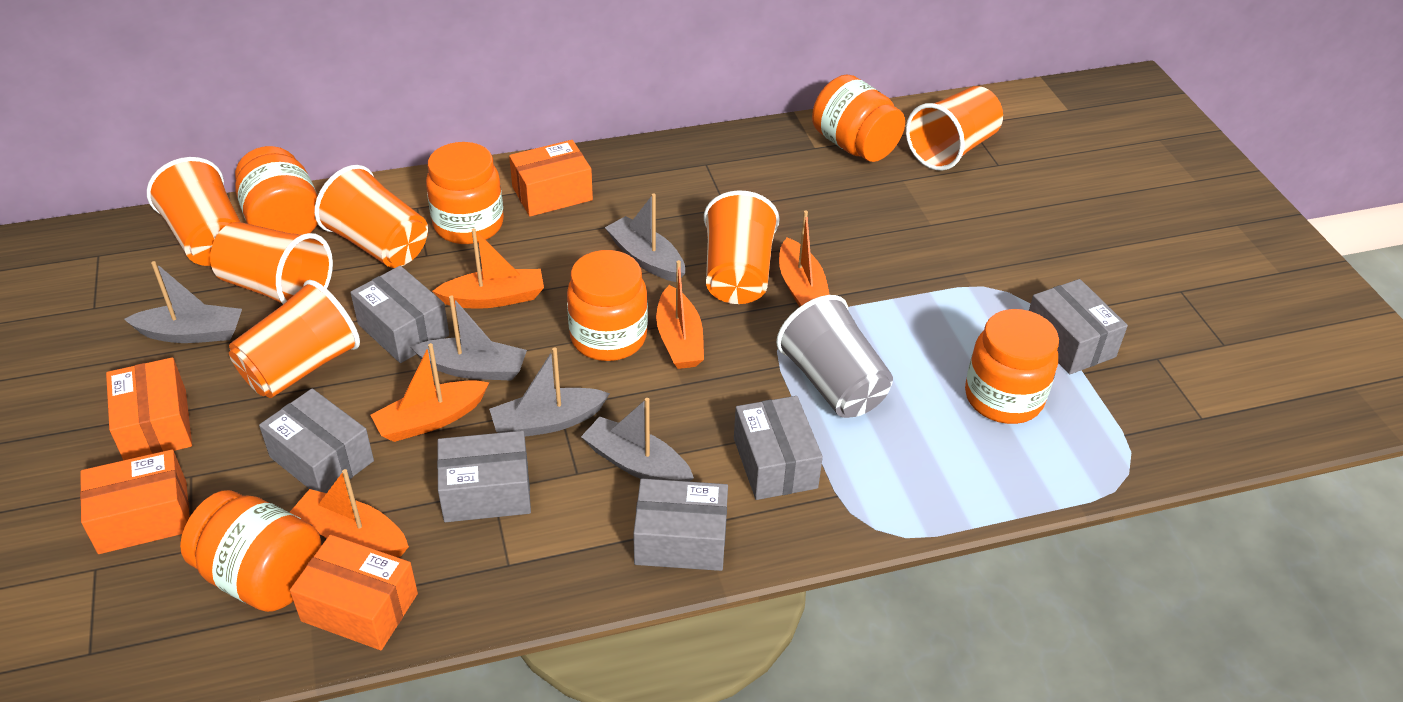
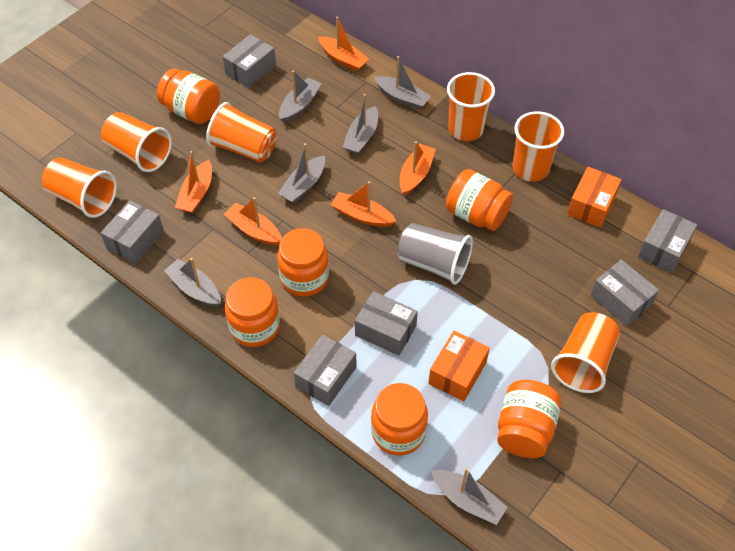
grey boat: [124,261,242,343] [411,295,527,380] [489,348,610,437] [581,398,694,482] [605,194,685,282] = 5 -> [164,258,221,307] [278,143,325,203] [279,70,322,123] [343,94,378,155] [374,56,431,110] [431,468,508,525] = 6
orange box: [80,450,190,554] [106,357,192,460] [290,535,418,650] [509,140,593,217] = 4 -> [428,330,490,401] [567,167,622,228] = 2

